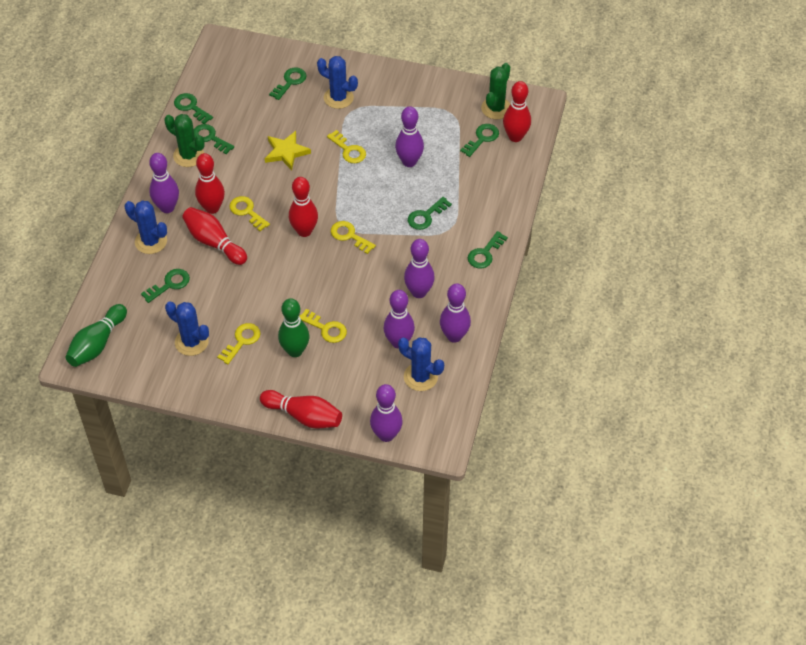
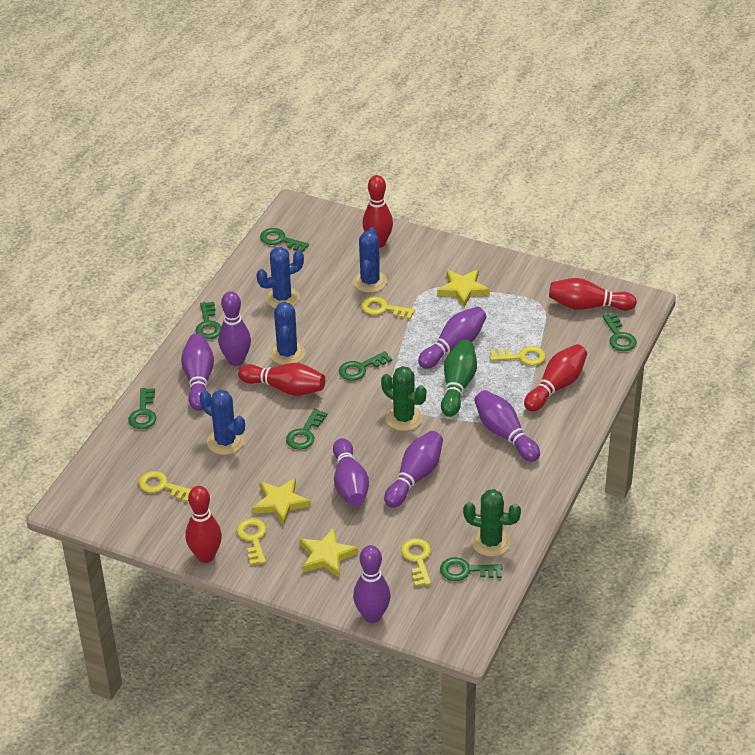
green bowling pin: [65,304,127,367] [278,298,309,357] = 2 -> [441,340,477,417] = 1
purple bowling pin: [149,153,179,213] [370,384,403,442] [383,290,415,349] [395,106,424,167] [404,239,435,298] [440,283,471,343] = 6 -> [181,333,214,411] [218,291,251,366] [333,438,369,507] [353,545,391,623] [384,431,443,508] [418,307,487,369] [474,390,540,462] = 7
yellow star: [265,131,311,170] = 1 -> [252,477,311,525] [300,527,358,578] [437,269,490,307] = 3

